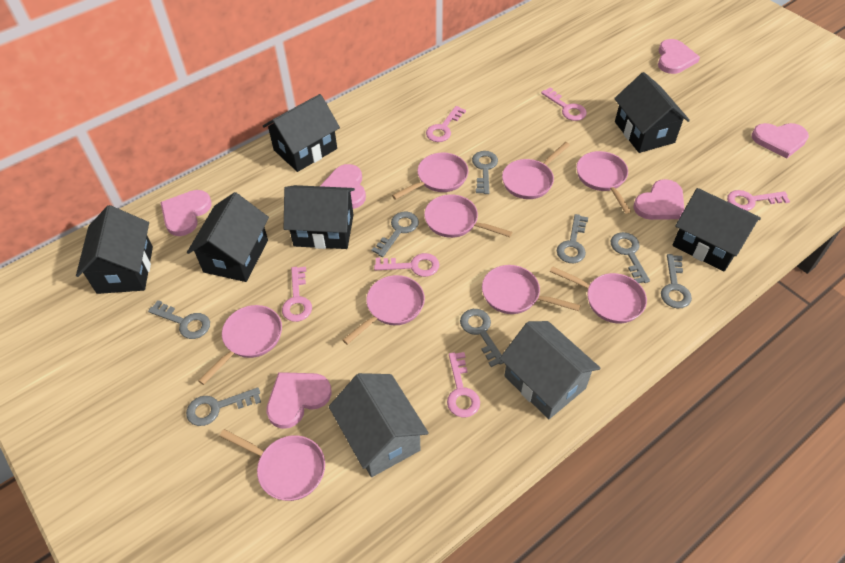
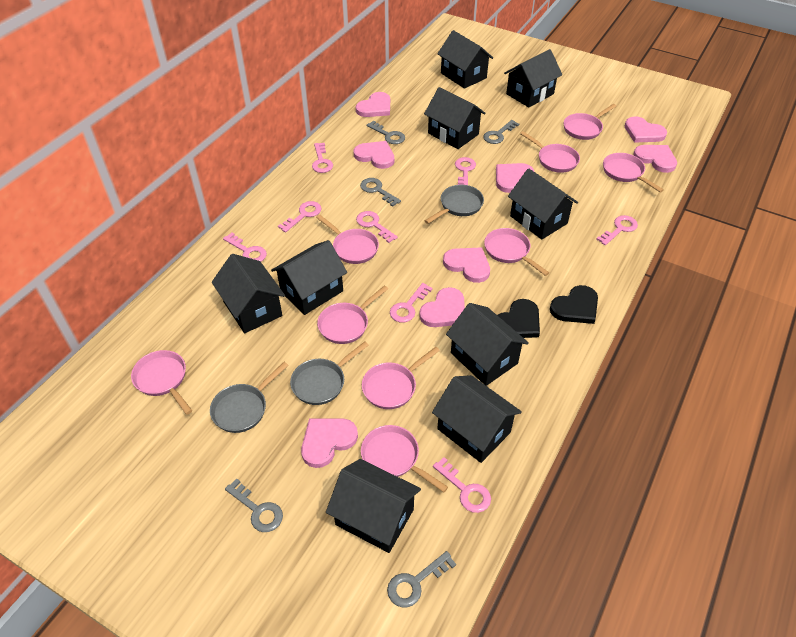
black heart: none = 0 -> [497,299,540,338] [550,285,598,324] = 2
black house: [76,205,153,294] [187,192,269,282] [263,94,340,172] [284,185,355,249] [614,72,690,153] [672,188,761,272] = 6 -> [212,254,285,333] [271,240,347,315] [326,459,421,553] [424,87,486,149] [432,375,522,463] [437,30,493,89] [446,303,529,386] [504,49,562,107] [508,168,578,240] = 9
grey house: [329,373,429,477] [499,321,600,419] = 2 -> none = 0
grey key: [148,300,210,339] [186,387,261,426] [372,212,419,257] [460,309,503,367] [472,151,498,194] [557,214,588,263] [611,232,650,283] [661,254,692,309] = 8 -> [225,478,283,532] [360,178,401,206] [366,121,405,144] [387,551,456,607] [483,120,519,144] = 5
grey pan: none = 0 -> [210,362,288,433] [290,341,369,405] [425,185,484,224] = 3
pink heart: [160,190,212,236] [266,372,332,429] [320,164,366,209] [633,179,684,220] [658,39,700,74] [752,123,809,158] = 6 -> [301,418,358,468] [354,141,394,169] [356,92,390,117] [419,287,465,327] [443,247,490,283] [496,163,534,193] [625,117,667,143] [633,145,677,173] = 8
pink key: [282,267,312,322] [374,253,439,277] [426,106,466,142] [447,352,480,417] [541,87,587,121] [727,190,790,211] = 6 -> [223,233,267,262] [278,201,321,232] [312,143,333,173] [356,211,398,243] [390,283,433,323] [433,457,491,513] [455,157,476,185] [596,215,638,245] = 8

